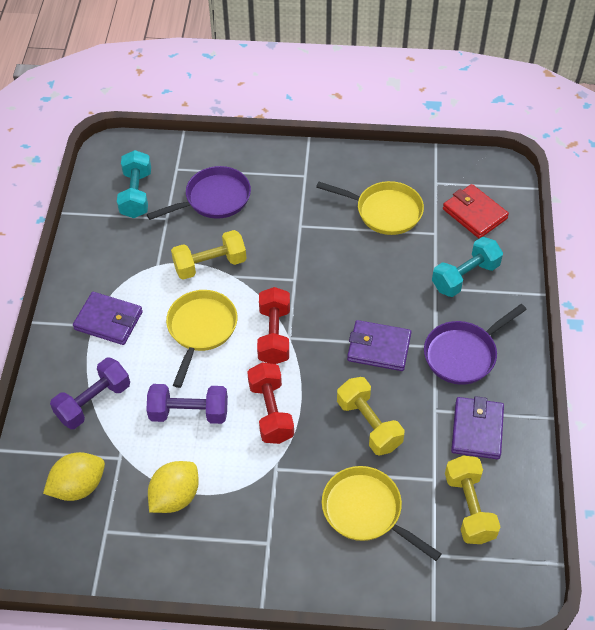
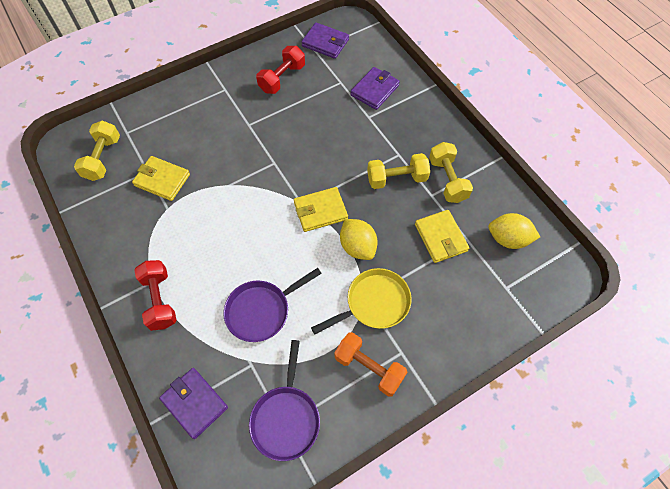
orange dumbbell: none = 0 -> [334,332,407,397] = 1
purple dumbbell: [50,358,130,429] [146,384,228,424] = 2 -> none = 0
red wallet: [443,184,509,238] = 1 -> none = 0
turquoise dumbbell: [117,150,151,218] [432,237,503,297] = 2 -> none = 0
yellow pan: [166,290,237,388] [316,181,424,235] [322,466,441,561] = 3 -> [311,268,412,334] = 1
yellow wallet: none = 0 -> [132,156,190,201] [294,187,348,232] [415,210,469,263] = 3

